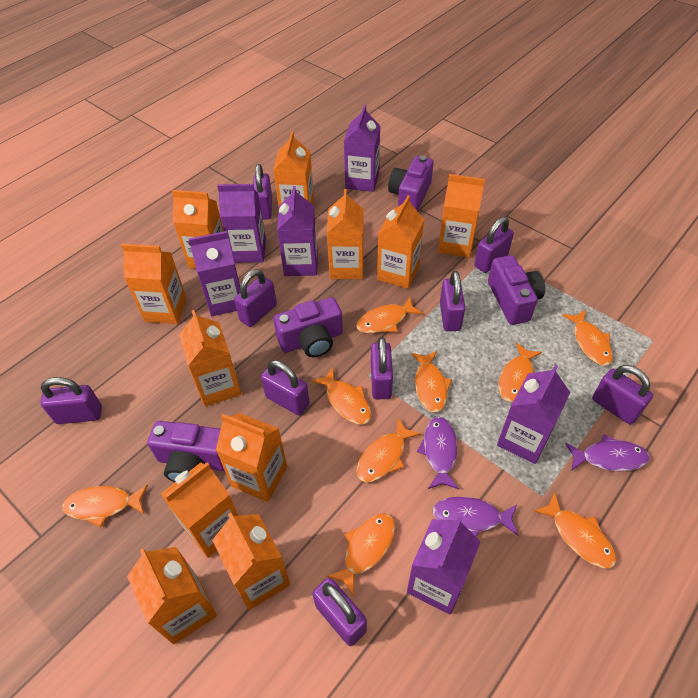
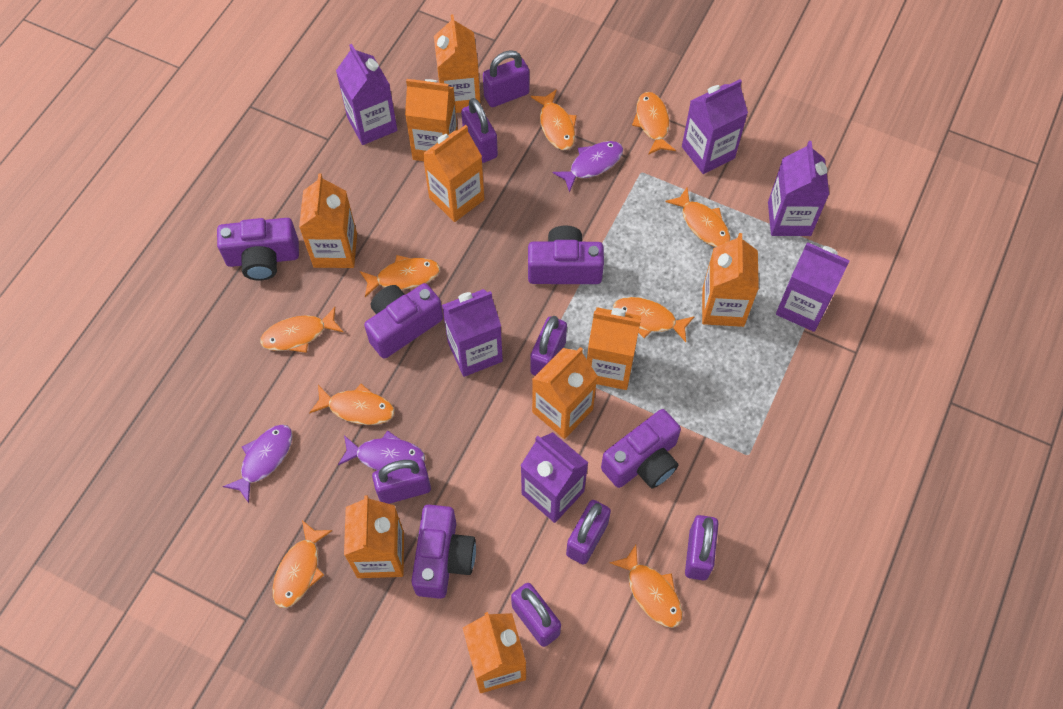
orange carton: [121,244,187,324] [127,547,217,644] [161,462,238,558] [172,190,224,269] [179,310,242,407] [212,513,291,610] [216,413,287,502] [273,131,314,206] [327,189,364,279] [377,195,424,289] [438,174,485,258] = 11 -> [299,174,357,268] [344,495,404,578] [405,79,458,161] [423,125,484,222] [434,14,481,113] [463,612,526,693] [532,347,598,439] [587,307,641,390] [702,233,759,327] = 9
purple camera: [147,421,225,482] [273,297,343,357] [388,155,434,211] [488,255,545,325] = 4 -> [217,218,299,281] [364,283,443,359] [411,505,476,599] [528,225,604,284] [601,409,681,488] = 5
purple padlock: [40,377,102,424] [234,269,277,327] [253,164,272,220] [261,360,310,416] [312,578,367,646] [371,337,393,399] [440,271,465,331] [474,217,514,273] [592,365,653,425] = 9 -> [372,459,431,504] [461,98,498,163] [483,50,529,107] [511,583,561,647] [530,316,567,375] [566,500,611,565] [685,515,718,580] = 7

